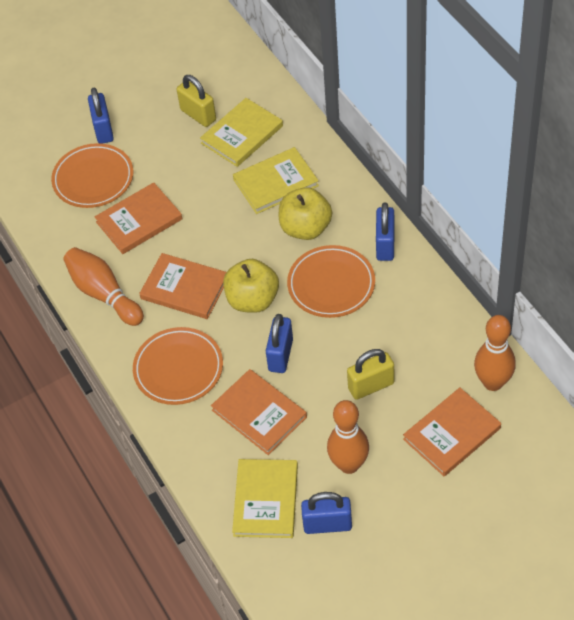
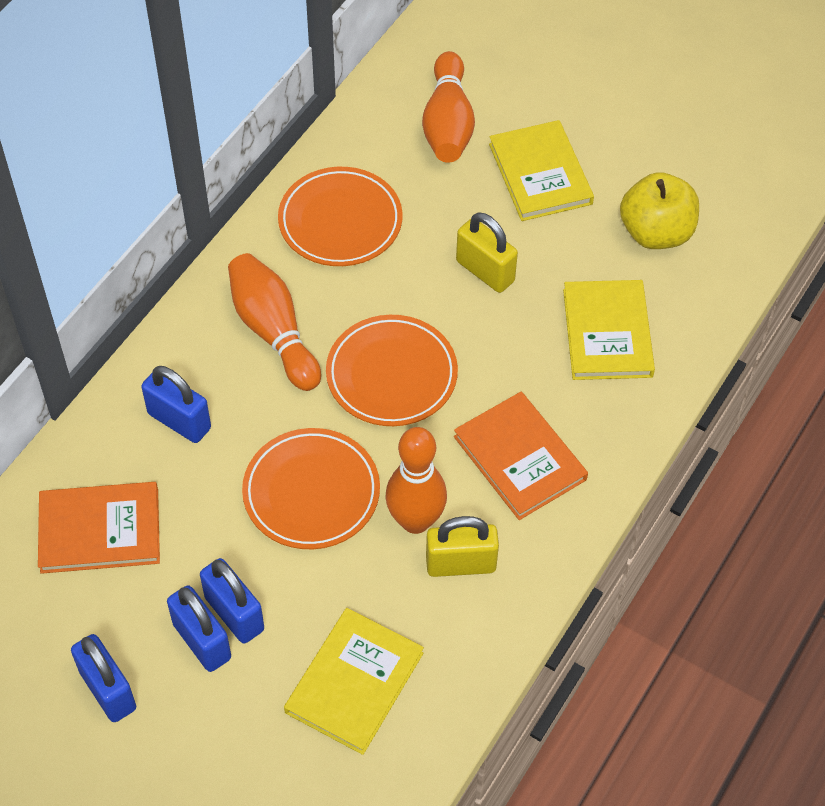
orange book: [95,182,182,254] [139,253,226,319] [211,369,307,455] [403,387,501,476] = 4 -> [38,482,160,574] [454,392,588,520] = 2
yellow apple: [223,259,279,313] [279,187,332,240] = 2 -> [620,172,699,249] = 1

